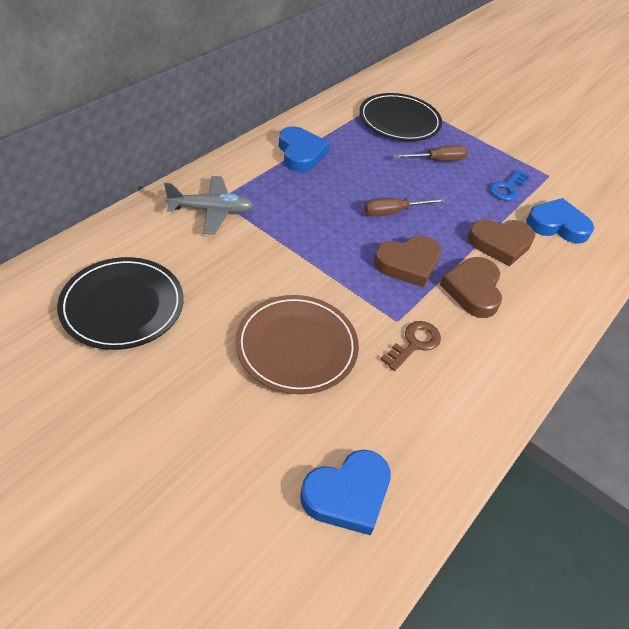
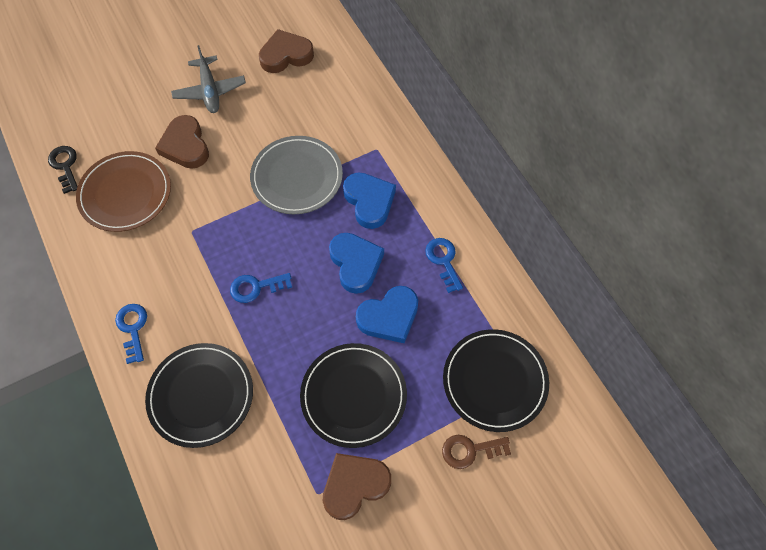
black key: none = 0 -> [48,146,78,194] = 1
black plate: [57,257,184,350] [359,93,442,141] = 2 -> [145,343,253,448] [300,343,407,448] [443,329,549,432] = 3
blue key: [490,169,530,201] = 1 -> [115,304,147,364] [230,273,292,303] [425,238,463,293] = 3
brown screwdriver: [364,198,445,216] [393,145,468,161] = 2 -> none = 0
grey plate: none = 0 -> [250,136,343,214] = 1

